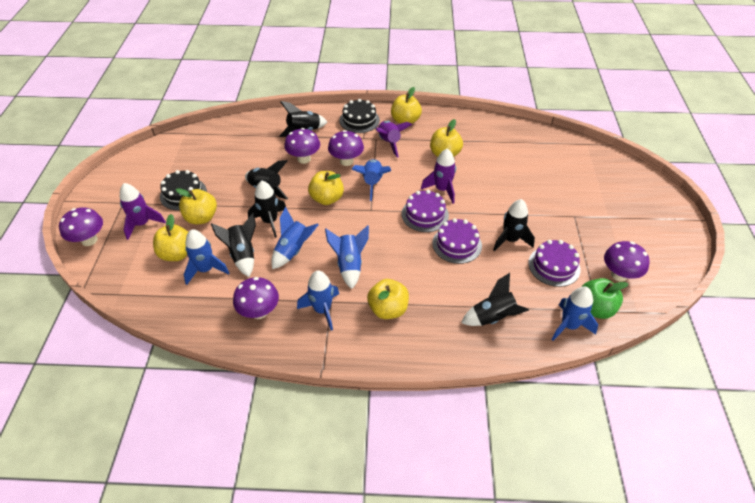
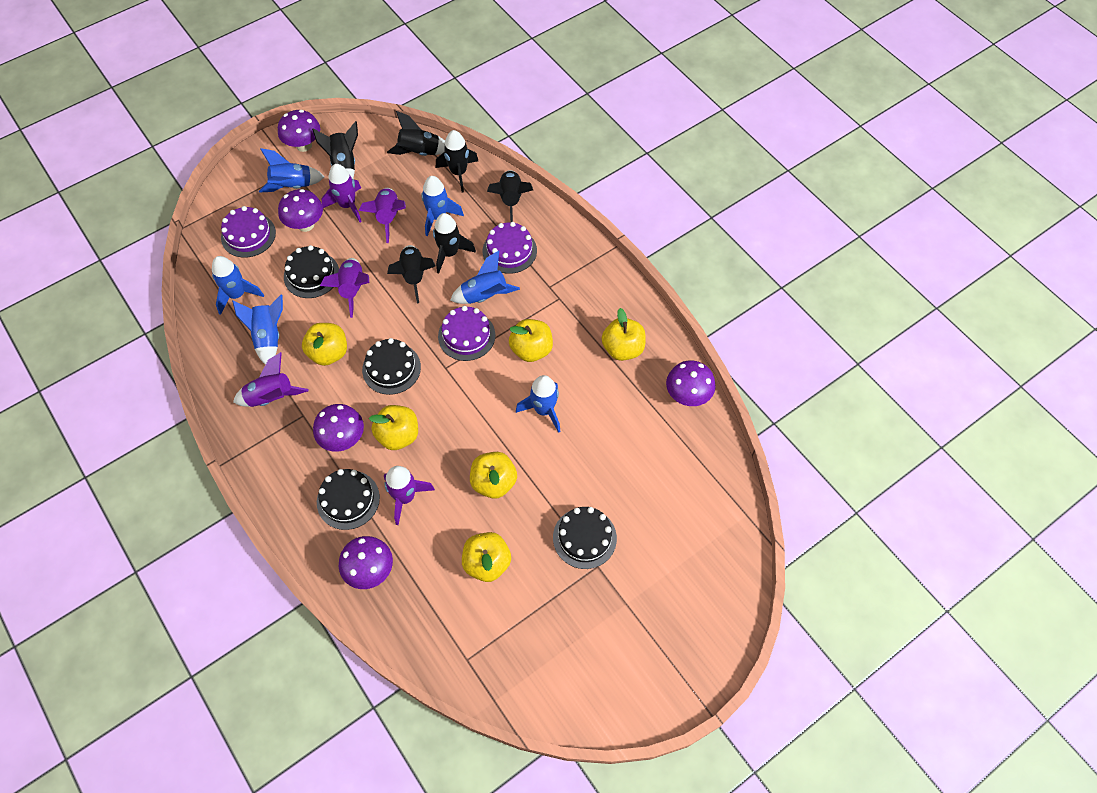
black cake: [160,170,207,210] [339,99,380,133] = 2 -> [284,245,339,298] [317,469,380,530] [362,338,421,395] [553,507,617,569] = 4
green apple: [581,278,628,319] = 1 -> none = 0
purple rocket: [120,183,166,240] [376,121,413,158] [421,149,456,204] = 3 -> [233,352,309,407] [320,258,369,318] [322,164,362,222] [359,188,406,243] [384,466,435,525] = 5

